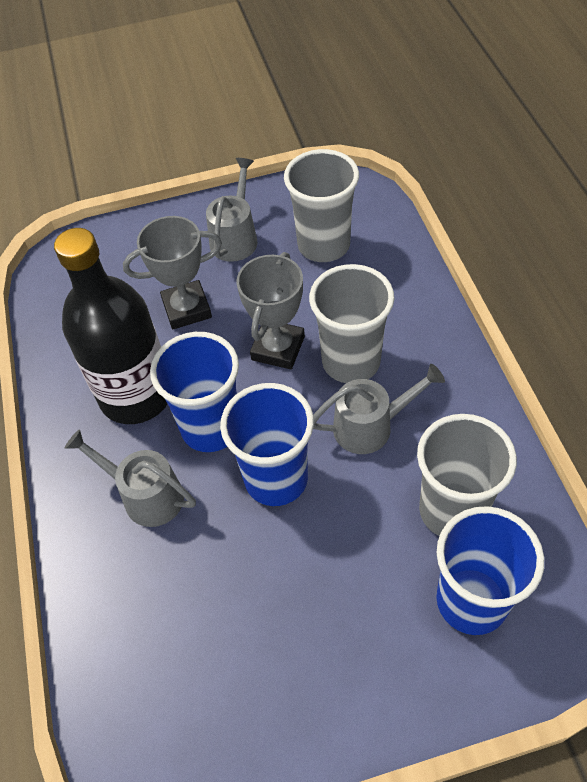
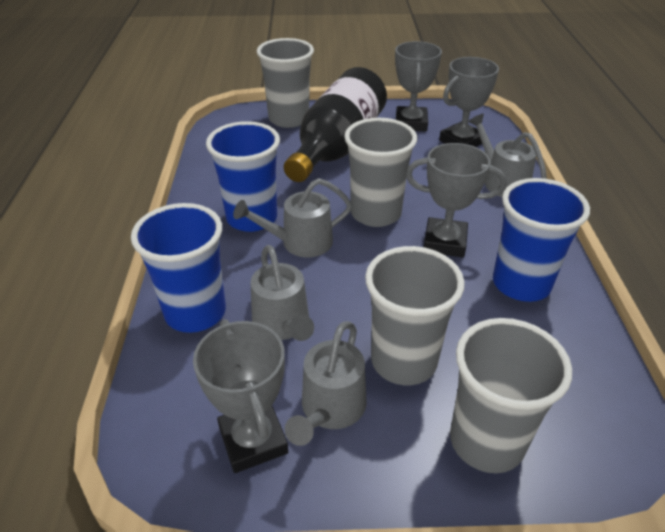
grey cup: [284,149,359,262] [309,264,394,383] [417,414,517,536] = 3 -> [257,38,314,128] [344,118,417,227] [365,246,465,385] [450,318,572,473] = 4
grey trophy: [123,216,222,329] [237,252,305,369] = 2 -> [193,319,288,473] [395,41,442,131] [406,143,507,257] [439,57,499,147] = 4
grey watering can: [65,429,196,527] [206,158,257,262] [313,364,445,454] = 3 -> [233,178,352,257] [251,245,314,341] [285,321,367,446] [468,113,547,197] = 4

